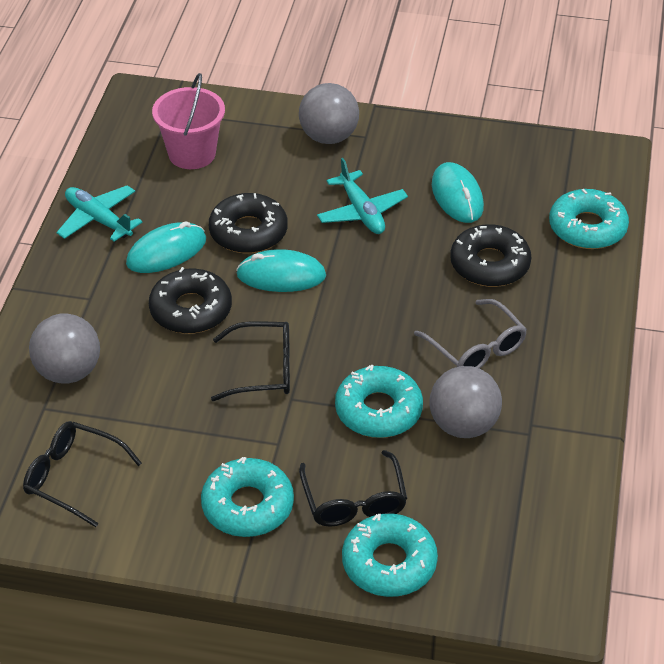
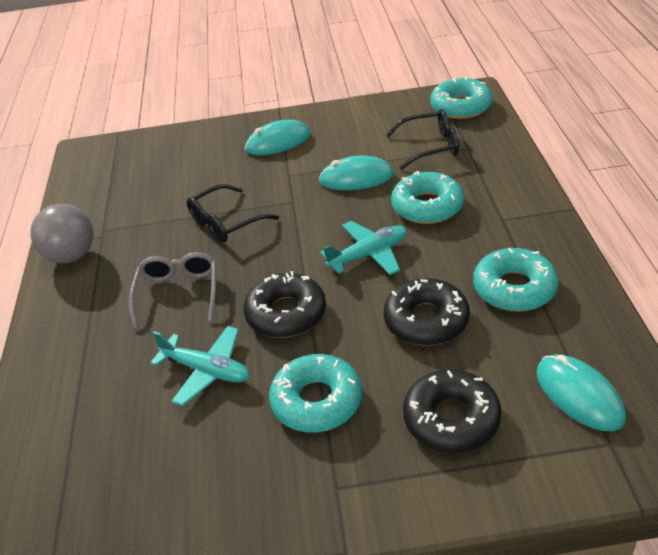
black glasses: [23,421,142,527] [211,321,290,401] [299,450,407,527] = 3 -> [187,184,279,243] [386,109,459,170] = 2
grey ball: [29,314,100,383] [299,83,359,144] [429,366,502,438] = 3 -> [30,204,94,263] = 1
pink bucket: [152,73,225,169] = 1 -> none = 0

